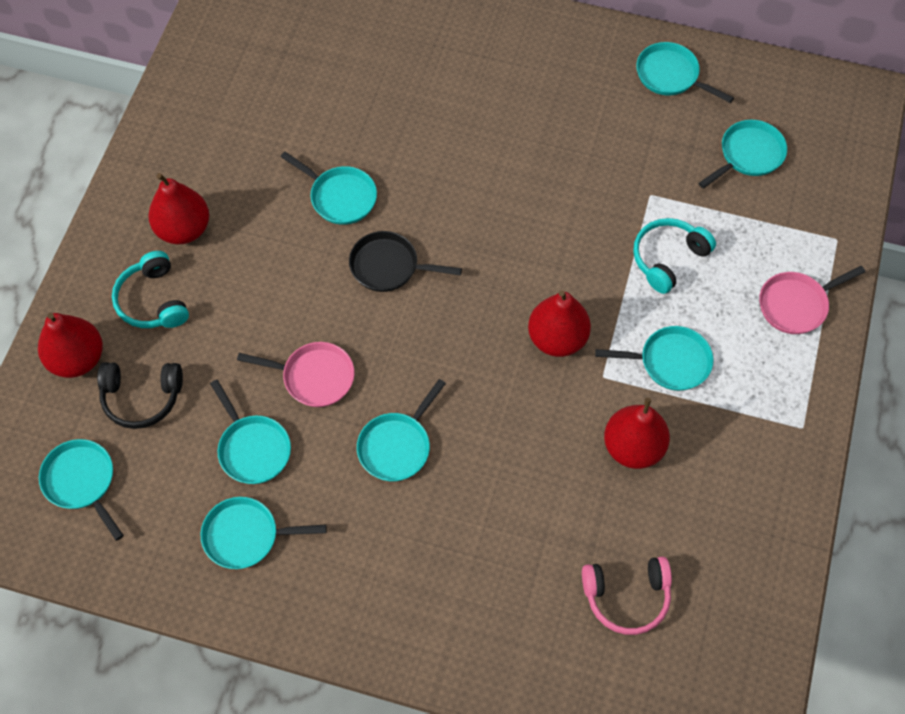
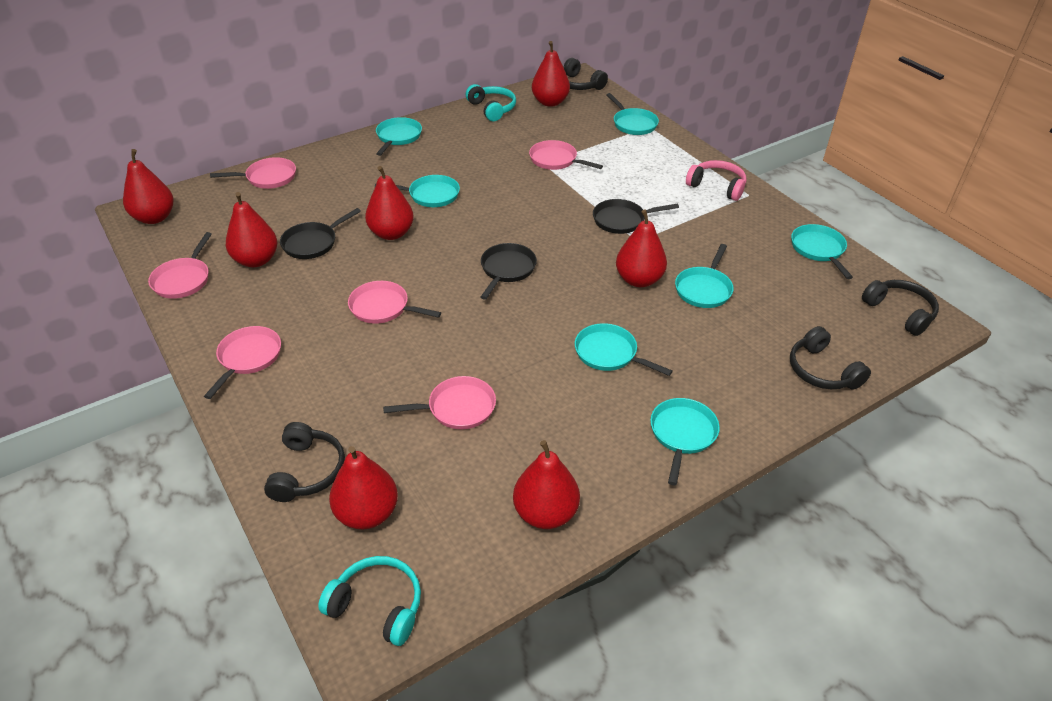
black headphones: [97,362,183,429] = 1 -> [264,422,345,502] [563,58,608,90] [790,326,871,390] [862,280,939,336] = 4
black pan: [349,231,462,292] = 1 -> [280,208,361,259] [481,243,537,300] [593,199,679,234] = 3
pink pan: [237,342,354,407] [759,266,865,334] = 2 -> [148,232,212,299] [204,326,281,399] [210,157,296,189] [348,281,441,324] [383,376,496,429] [529,140,603,170] = 6
red pear: [38,313,103,378] [148,173,209,244] [528,290,591,357] [604,397,670,469] = 4 -> [123,149,174,224] [226,192,277,267] [329,446,398,530] [365,166,414,240] [513,440,580,529] [532,41,570,107] [616,209,667,287] = 7
turquoise pan: [39,439,124,541] [201,497,327,569] [210,380,291,484] [281,152,377,225] [357,379,446,481] [595,326,713,391] [636,42,734,103] [699,120,787,189] = 8 -> [375,175,460,207] [376,117,422,156] [575,323,673,376] [607,93,659,135] [650,398,720,485] [675,244,734,308] [791,224,853,279] = 7

